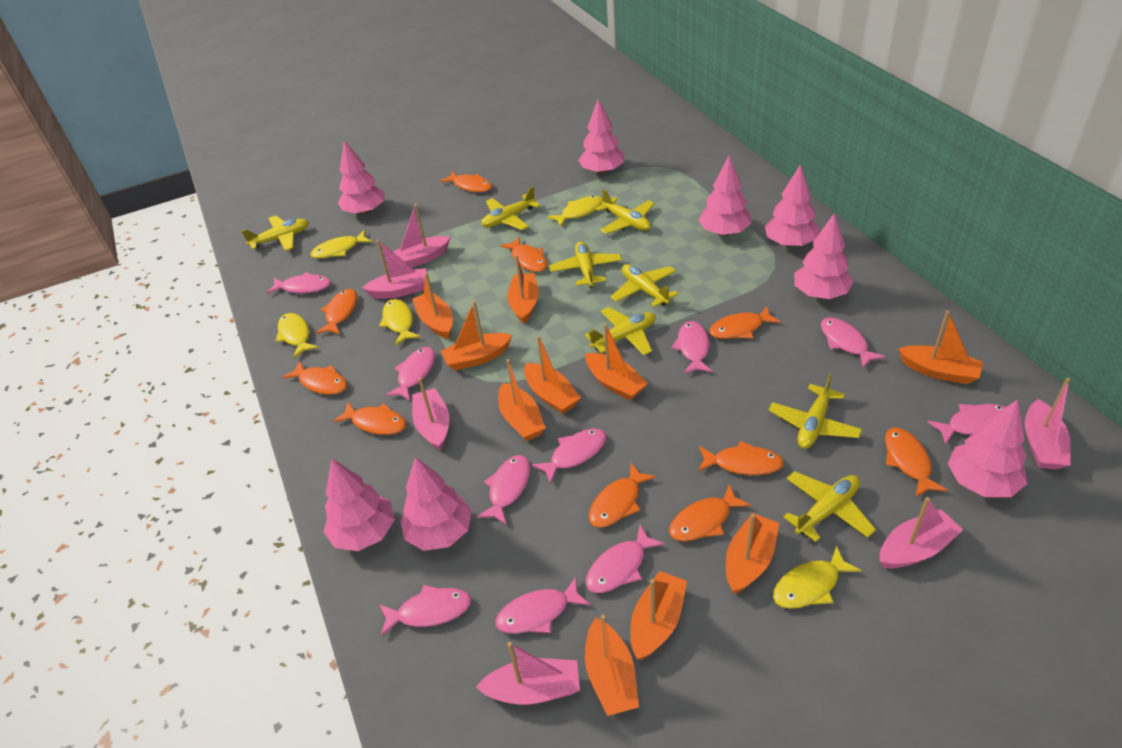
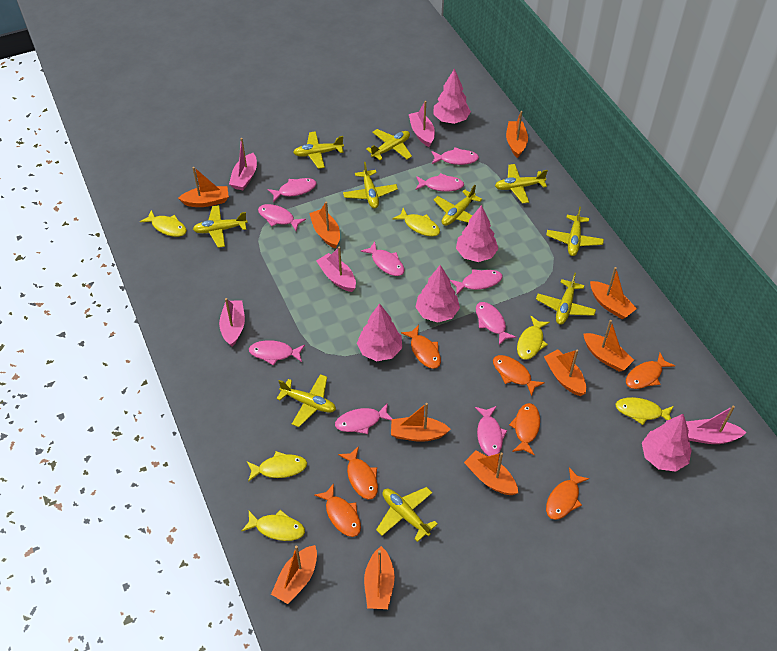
orange fish: [282,360,347,395] [316,289,357,334] [333,402,406,435] [440,171,492,192] [500,236,547,272] [589,462,656,528] [669,484,751,541] [698,441,784,475] [709,307,781,339] [885,428,948,497] = 10 -> [314,483,361,537] [338,446,378,500] [401,325,441,369] [493,355,545,396] [509,403,540,456] [546,467,589,520] [626,353,675,389] = 7
pink boat: [362,240,426,299] [393,204,450,267] [412,378,450,451] [476,642,580,705] [880,497,963,568] [1025,378,1071,470] = 6 -> [219,298,245,347] [229,138,257,190] [316,247,356,292] [409,101,435,147] [686,406,746,444] = 5
pink tree: [323,459,395,551] [338,140,385,215] [401,457,472,551] [578,99,624,174] [699,155,752,236] [764,165,820,247] [794,214,854,299] [948,399,1027,497] = 8 -> [357,303,402,361] [416,265,460,323] [433,68,471,124] [456,205,498,262] [642,414,692,472] = 5
yellow fish: [276,313,318,358] [311,230,372,259] [379,299,420,345] [547,196,603,227] [773,546,862,609] = 5 -> [140,210,187,237] [242,510,305,541] [247,451,307,482] [393,208,440,236] [517,316,550,360] [615,397,674,425] = 6
yellow plane: [241,215,309,251] [481,187,541,230] [549,241,622,288] [585,307,656,355] [595,190,655,234] [611,264,678,307] [769,374,862,449] [783,471,876,542] = 8 -> [193,205,248,248] [276,374,336,427] [293,131,344,169] [343,162,398,208] [366,129,412,160] [376,487,438,542] [434,185,482,226] [495,164,548,204] [536,273,596,325] [546,207,604,256] = 10

